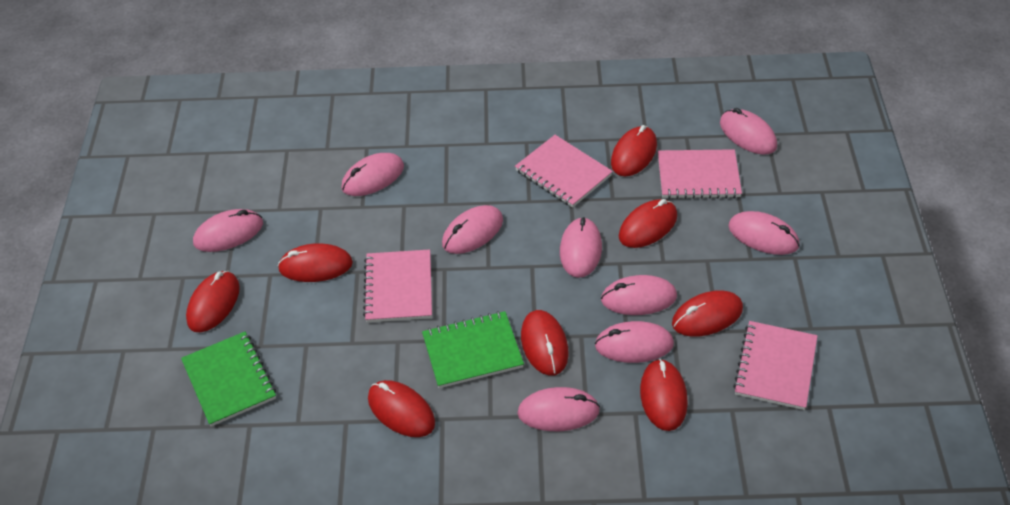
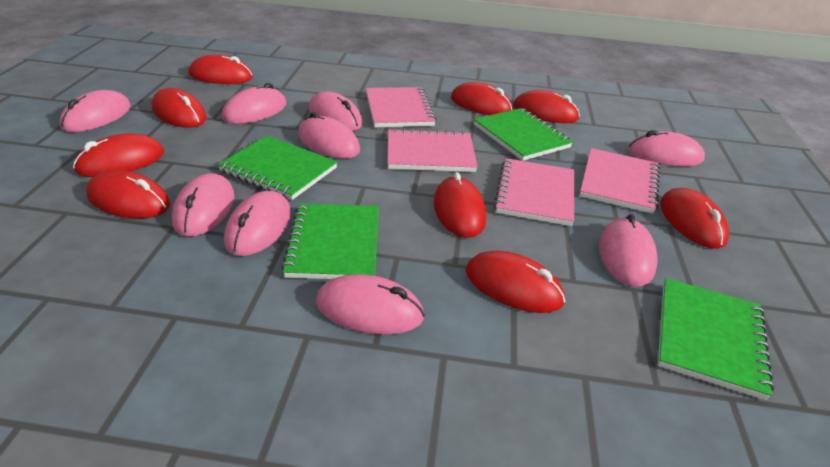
green notebook: [181,332,276,427] [422,311,524,388] = 2 -> [218,136,337,200] [281,203,379,279] [474,108,573,161] [658,278,774,400] = 4
red mouse: [186,271,240,332] [278,243,353,282] [368,380,435,437] [521,310,569,376] [611,125,657,176] [619,199,677,248] [640,359,688,431] [672,290,743,337] = 8 -> [73,133,164,177] [86,170,170,218] [151,88,207,128] [188,55,253,84] [433,172,486,238] [451,82,513,115] [466,251,565,313] [513,90,580,123] [660,188,729,249] = 9

